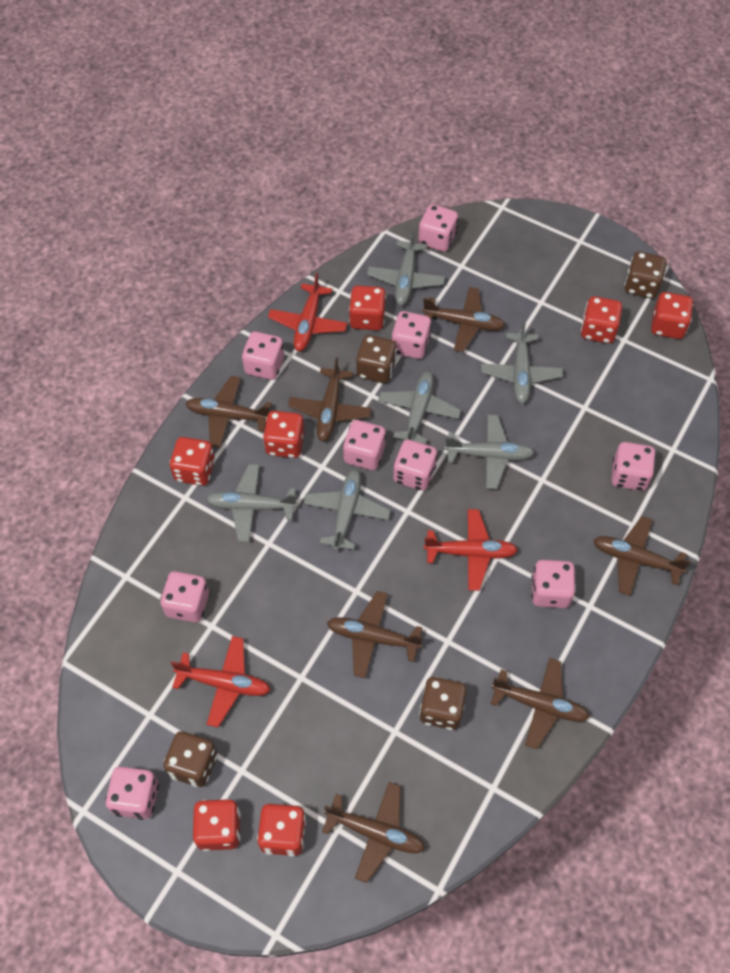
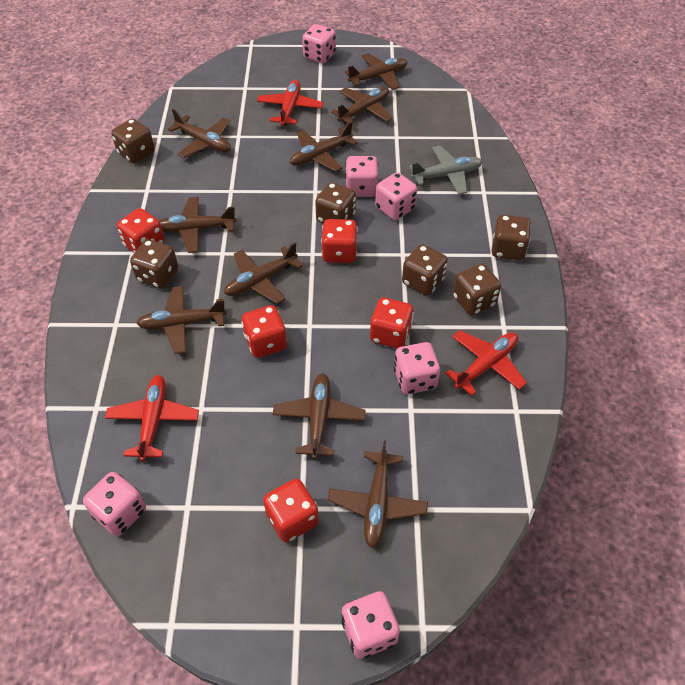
brown dice: [163,731,217,787] [356,335,397,383] [419,677,467,730] [624,251,667,299] = 4 -> [111,119,155,163] [130,239,178,289] [315,182,356,224] [402,244,448,296] [453,264,501,315] [492,215,531,260] = 6
brown plane: [185,376,272,447] [288,357,371,442] [322,782,425,883] [327,591,423,678] [422,287,506,352] [491,658,590,749] [593,516,691,596] = 7 -> [136,286,227,354] [159,197,237,253] [168,109,231,158] [224,243,303,304] [273,373,365,460] [290,122,358,172] [328,440,428,548] [331,87,392,123] [345,53,408,90] = 9
grey plane: [206,464,298,542] [303,469,391,551] [367,229,445,306] [378,371,461,444] [444,414,535,489] [481,321,563,404] = 6 -> [409,146,483,195] = 1
pink dice: [105,767,159,820] [160,571,209,622] [242,332,284,380] [343,420,386,470] [392,311,432,359] [393,440,437,491] [418,204,458,252] [531,560,575,608] [611,442,656,491] = 9 -> [83,472,146,536] [302,24,336,63] [341,591,400,659] [345,156,378,197] [375,172,417,220] [394,342,440,394] = 6
red dice: [169,437,215,486] [193,799,241,851] [257,804,306,856] [263,411,304,458] [349,286,386,330] [581,296,622,344] [651,292,693,339] = 7 -> [117,208,165,253] [241,305,287,358] [263,479,319,542] [321,219,358,263] [370,297,414,348] = 5

